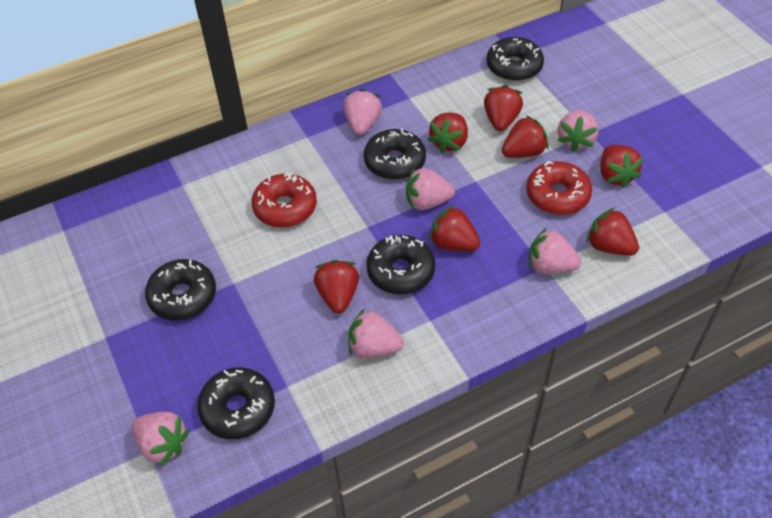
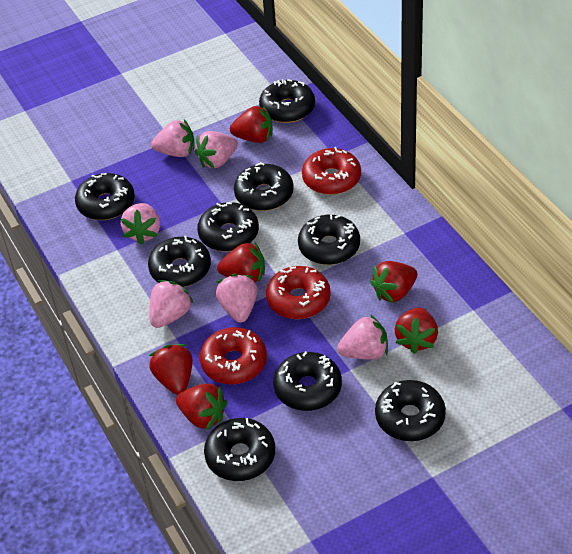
black donut: [145,259,216,320] [197,367,275,439] [364,128,426,180] [366,235,435,294] [487,37,544,81] = 5 -> [75,173,135,220] [148,236,211,287] [197,202,259,252] [204,418,275,481] [234,162,294,211] [259,79,315,123] [273,351,342,411] [298,215,360,265] [375,380,446,441] = 9
red donut: [252,172,317,228] [526,161,592,215] = 2 -> [200,327,267,384] [266,266,331,319] [302,147,361,195] = 3
red strawberry: [314,260,359,313] [427,112,468,154] [429,205,481,251] [484,85,523,131] [502,115,549,158] [587,207,639,256] [600,145,643,188] = 7 -> [149,344,193,395] [176,384,228,430] [217,242,265,283] [230,105,273,143] [370,261,417,303] [394,308,438,354] = 6

